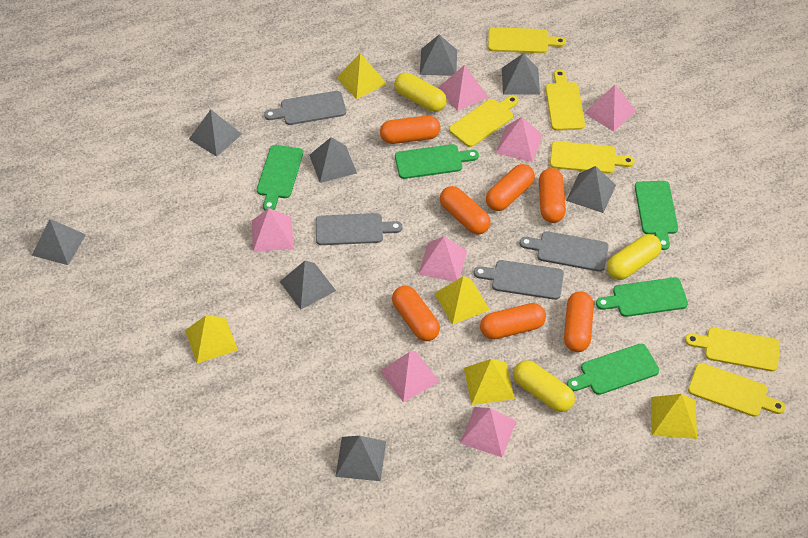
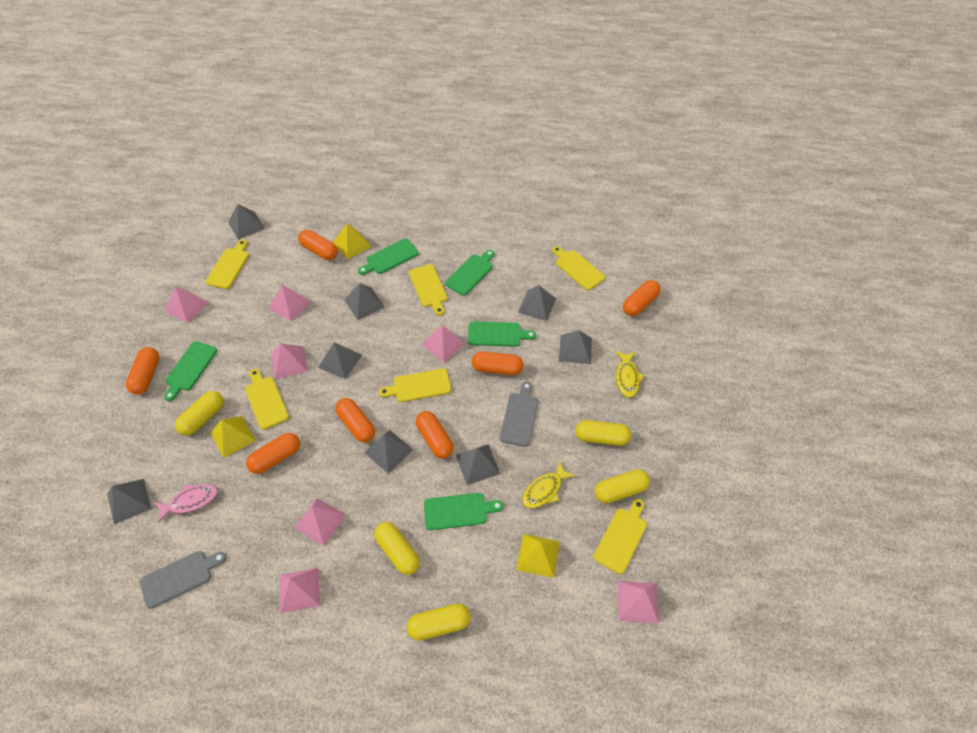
grey cutting board: [264,91,346,125] [316,213,403,245] [474,260,564,300] [520,231,609,272] = 4 -> [140,551,226,609] [500,381,538,447] = 2
pink fish: none = 0 -> [154,484,218,523] = 1
yellow capsule: [394,72,447,112] [513,360,575,412] [607,234,661,280] = 3 -> [175,391,223,436] [374,522,420,575] [407,604,471,641] [575,420,631,446] [595,469,650,503] = 5
yellow fish: none = 0 -> [522,461,575,509] [615,351,644,398] = 2
yellow pyramid: [185,315,238,364] [336,53,387,99] [434,276,490,325] [464,359,515,405] [651,394,697,439] = 5 -> [210,416,256,458] [332,223,372,259] [516,534,560,578] = 3

